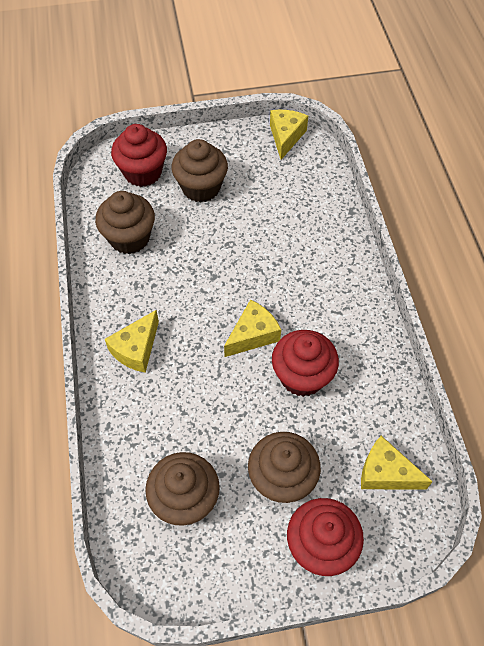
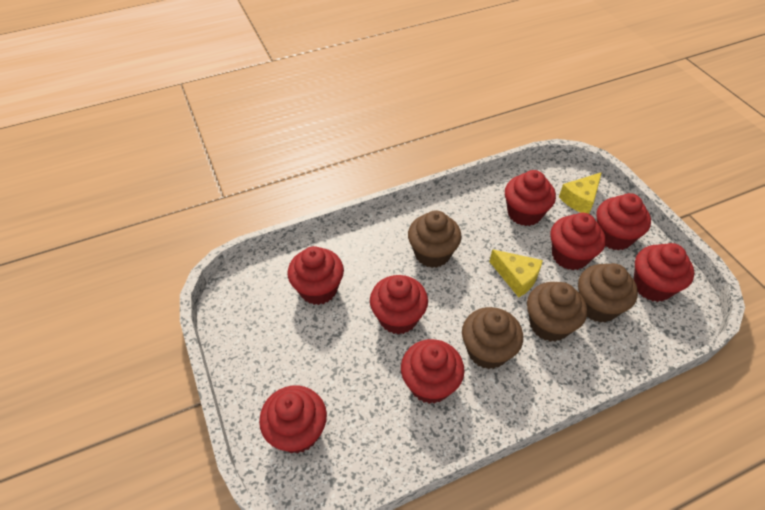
red cupcake: [111,124,167,187] [272,330,339,397] [287,498,364,576] = 3 -> [259,386,327,454] [287,246,344,305] [370,275,428,335] [401,339,465,404] [505,170,556,226] [550,213,606,270] [596,193,651,251] [634,243,695,302] = 8
yellow cheese: [105,310,159,373] [224,300,281,357] [270,110,308,160] [361,436,433,490] = 4 -> [489,249,543,297] [559,172,602,214] = 2

